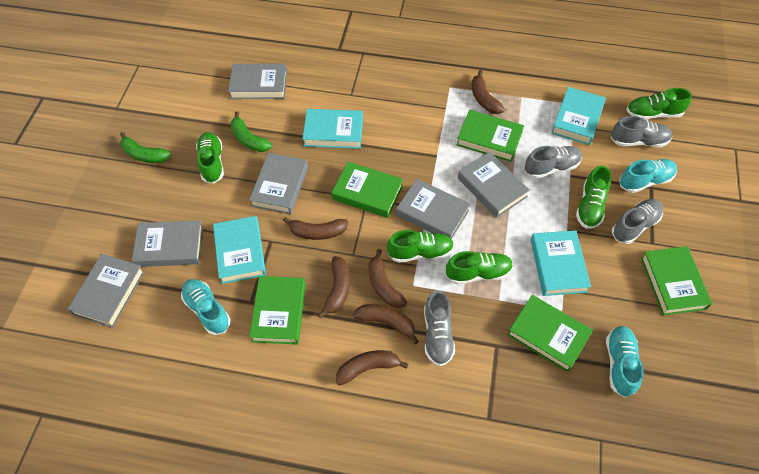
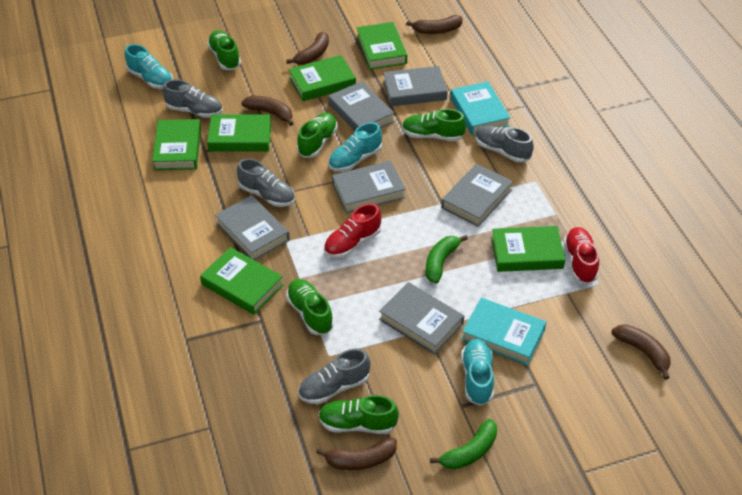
brown banana: [283,217,348,240] [318,256,350,318] [336,350,408,386] [353,304,419,344] [369,249,407,308] [472,70,505,114] = 6 -> [241,96,294,126] [286,32,329,65] [316,438,397,470] [406,15,463,34] [612,325,671,379] = 5
green book: [249,276,306,344] [332,161,403,218] [456,110,524,162] [507,295,593,372] [641,246,712,315] = 5 -> [152,119,201,170] [200,247,283,315] [207,114,272,152] [289,55,356,101] [357,22,407,70] [491,226,565,272] = 6
red shoe: none = 0 -> [324,204,381,258] [563,227,599,284] = 2
turquoise book: [213,216,266,284] [302,109,363,149] [531,230,591,296] [551,87,606,145] = 4 -> [450,81,511,135] [462,298,546,366] = 2

